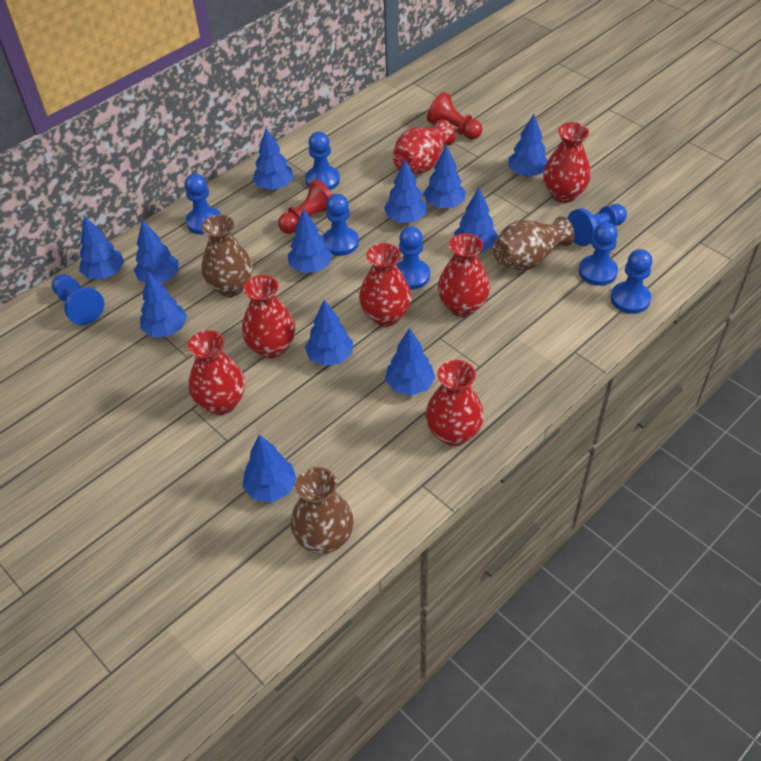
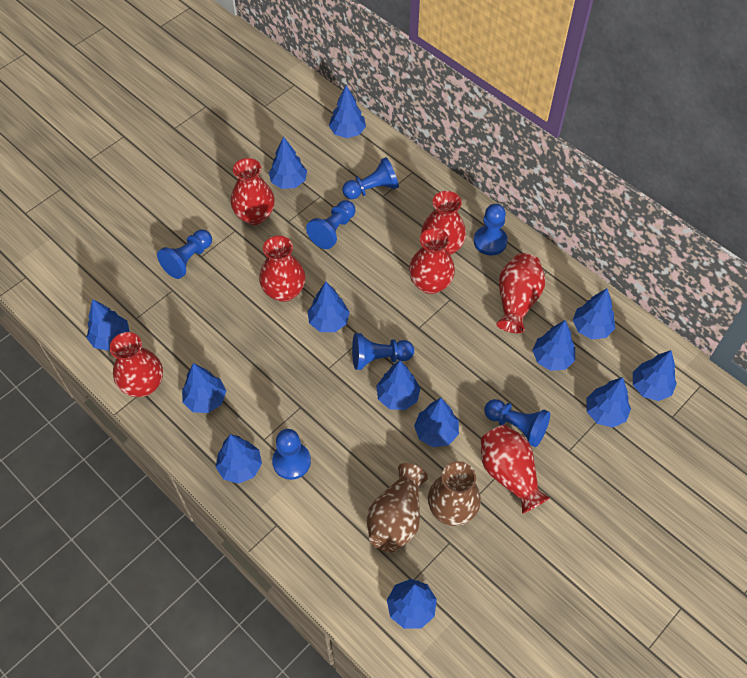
blue pawn: [52,274,105,325] [185,173,221,234] [305,132,340,190] [323,194,359,256] [396,226,430,290] [567,204,627,246] [579,222,618,286] [611,249,652,314] = 8 -> [157,229,212,279] [272,429,311,480] [306,200,355,249] [342,157,399,199] [352,333,414,370] [474,204,508,255] [484,399,550,447] = 7
blue tree: [79,216,124,279] [134,220,179,283] [140,272,187,337] [243,434,297,502] [253,128,294,190] [288,208,332,273] [305,300,353,366] [384,160,427,223] [385,328,435,396] [423,145,466,208] [454,188,498,252] [508,114,548,177] = 12 -> [86,299,130,351] [182,363,226,413] [216,434,262,484] [269,136,307,189] [307,282,350,332] [329,85,366,138] [376,360,421,410] [387,579,437,629] [414,398,459,447] [532,320,575,371] [573,288,615,339] [586,377,631,428] [633,350,677,401] = 13
brown vase: [201,215,252,297] [291,467,354,554] [492,216,574,271] = 3 -> [367,463,428,553] [428,461,481,526] = 2
red pawn: [278,180,333,234] [427,92,482,139] = 2 -> none = 0

